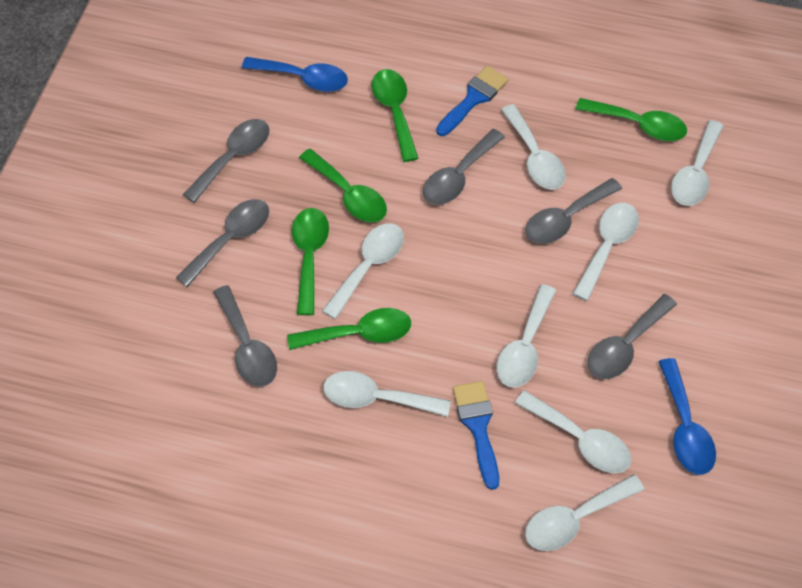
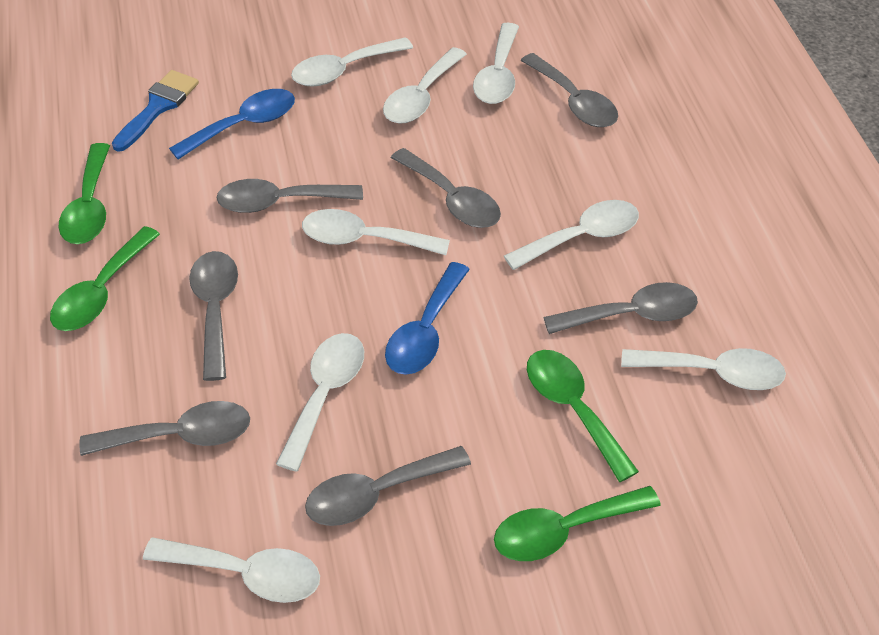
blue brush: [436,66,509,136] [453,381,499,490] = 2 -> [112,70,199,152] = 1
green spoon: [287,308,411,350] [292,208,329,315] [299,149,387,222] [372,69,419,162] [576,98,687,141] = 5 -> [50,226,160,331] [58,143,110,244] [494,486,661,561] [527,350,639,482] = 4
grey spoon: [176,199,269,287] [183,119,270,203] [213,285,277,387] [423,129,505,205] [525,178,622,244] [588,294,677,379] = 6 -> [79,401,250,456] [189,251,238,381] [217,179,363,213] [305,446,471,526] [391,148,501,228] [520,53,618,127] [543,282,698,334] = 7

